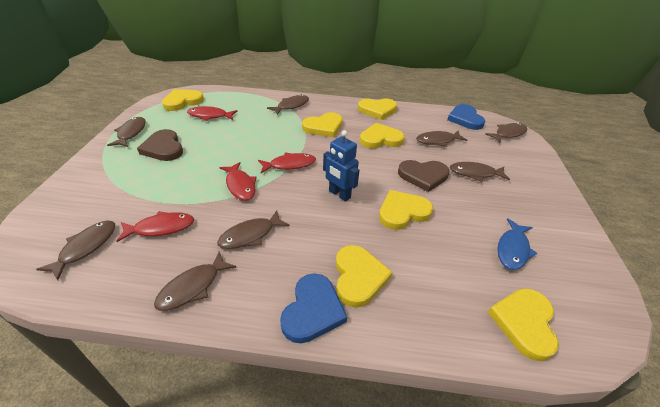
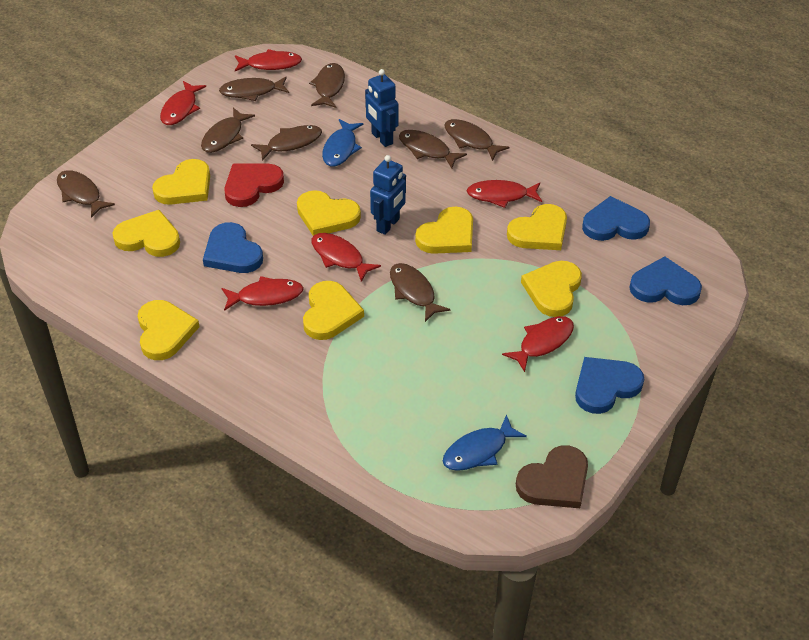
blue fish: [498,218,537,270] = 1 -> [322,119,364,166] [443,414,527,471] = 2
blue heart: [280,273,347,343] [447,104,485,130] = 2 -> [203,222,263,273] [575,357,644,414] [582,196,650,241] [629,256,702,305] = 4
blue robot: [323,130,360,202] = 1 -> [365,69,399,147] [370,155,406,235] = 2
brown heart: [137,129,183,161] [398,160,450,192] = 2 -> [516,446,588,508] = 1
red fish: [116,211,194,242] [187,106,238,121] [219,162,257,201] [258,153,316,173] = 4 -> [160,81,206,125] [222,276,304,311] [235,49,302,71] [311,233,381,282] [467,180,542,208] [502,316,574,372] = 6
red heart: none = 0 -> [224,163,284,207] = 1
yellow heart: [162,89,204,111] [302,112,343,137] [336,245,393,308] [358,98,397,120] [360,123,405,148] [379,190,433,230] [488,288,559,362] = 7 -> [112,210,180,257] [137,300,200,360] [152,159,210,205] [297,190,361,236] [303,281,364,340] [415,206,473,254] [507,204,567,250] [521,261,582,317] = 8

